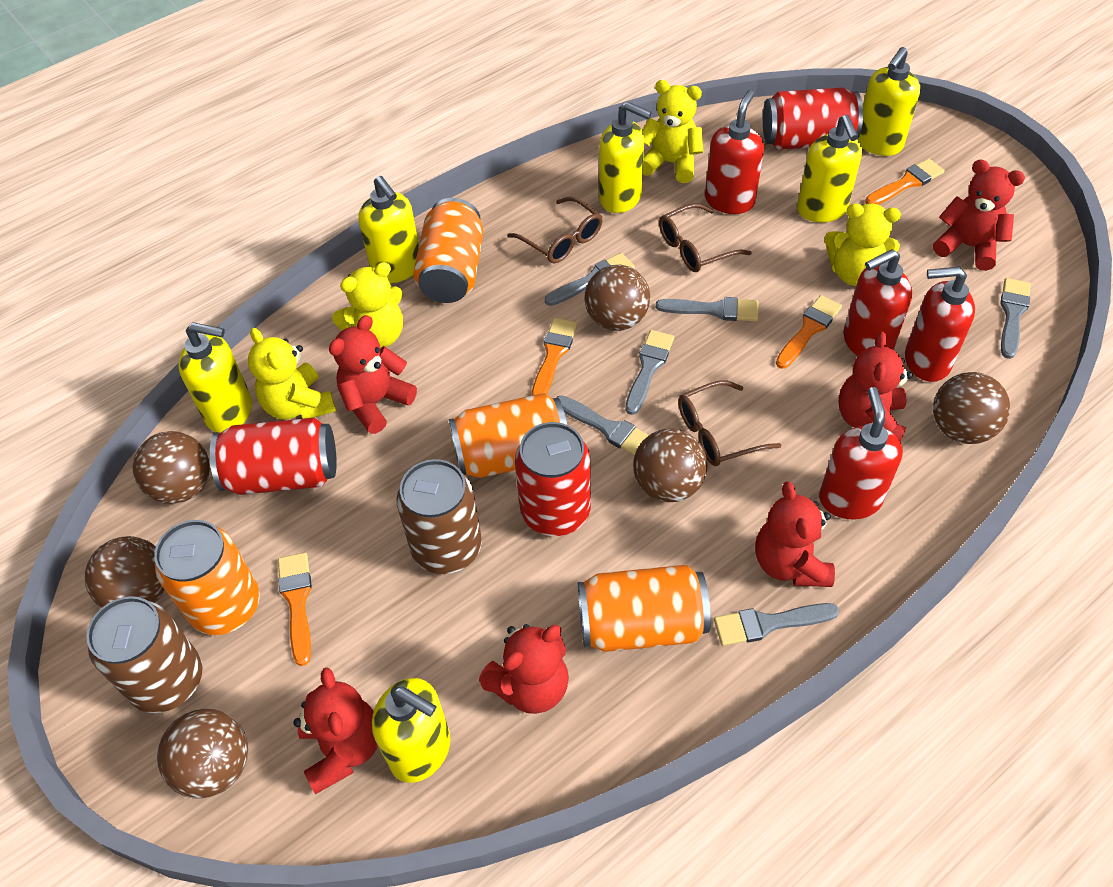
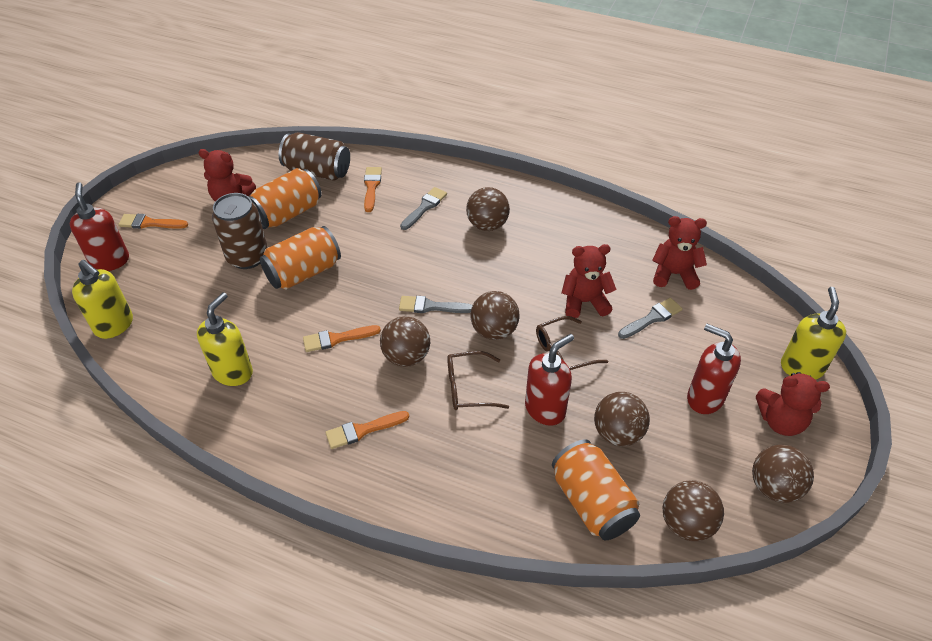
brown glasses: [507,196,602,264] [659,203,752,272] [678,380,781,466] = 3 -> [447,351,509,410] [536,316,608,370] = 2
grey brush: [545,253,635,306] [556,395,649,456] [625,330,674,415] [656,297,758,321] [714,603,839,646] [1000,278,1031,359] = 6 -> [399,296,473,313] [400,187,447,230] [618,298,683,339] = 3
orange can: [154,520,260,635] [413,198,484,303] [449,393,567,478] [578,565,711,652] = 4 -> [249,168,322,229] [260,226,341,290] [552,440,640,540] = 3
red can: [210,418,337,495] [515,422,591,536] [763,87,863,150] = 3 -> none = 0
red soap dispenser: [705,90,764,214] [819,387,903,520] [843,249,912,356] [905,267,975,382] = 4 -> [70,182,129,271] [525,334,574,426] [687,324,741,414] = 3
red teddy bear: [293,667,378,794] [329,315,417,434] [479,624,569,714] [755,481,835,587] [838,332,913,442] [933,159,1025,271] = 6 -> [198,149,256,201] [562,244,617,318] [652,216,707,290] [756,372,830,436] = 4
yellow soap dispenser: [178,322,252,433] [358,176,419,283] [372,678,450,783] [599,101,652,213] [797,115,862,222] [857,47,920,156] = 6 -> [72,260,133,339] [197,292,253,386] [781,287,846,380] = 3
yellow teddy bear: [248,328,336,420] [332,262,403,349] [642,80,703,183] [824,203,901,286] = 4 -> none = 0

